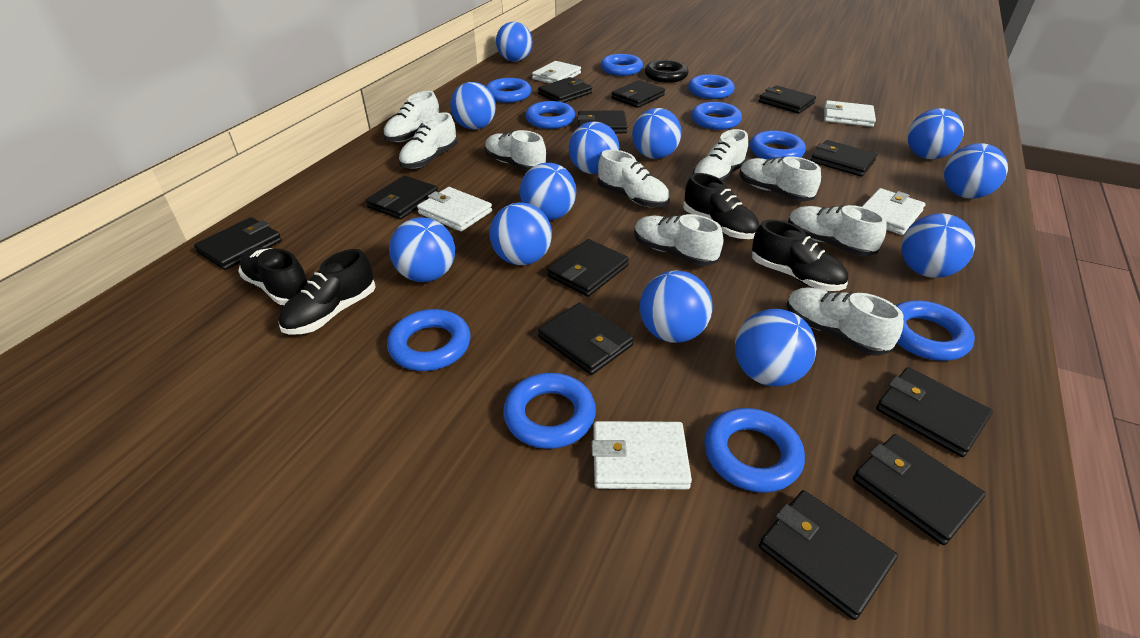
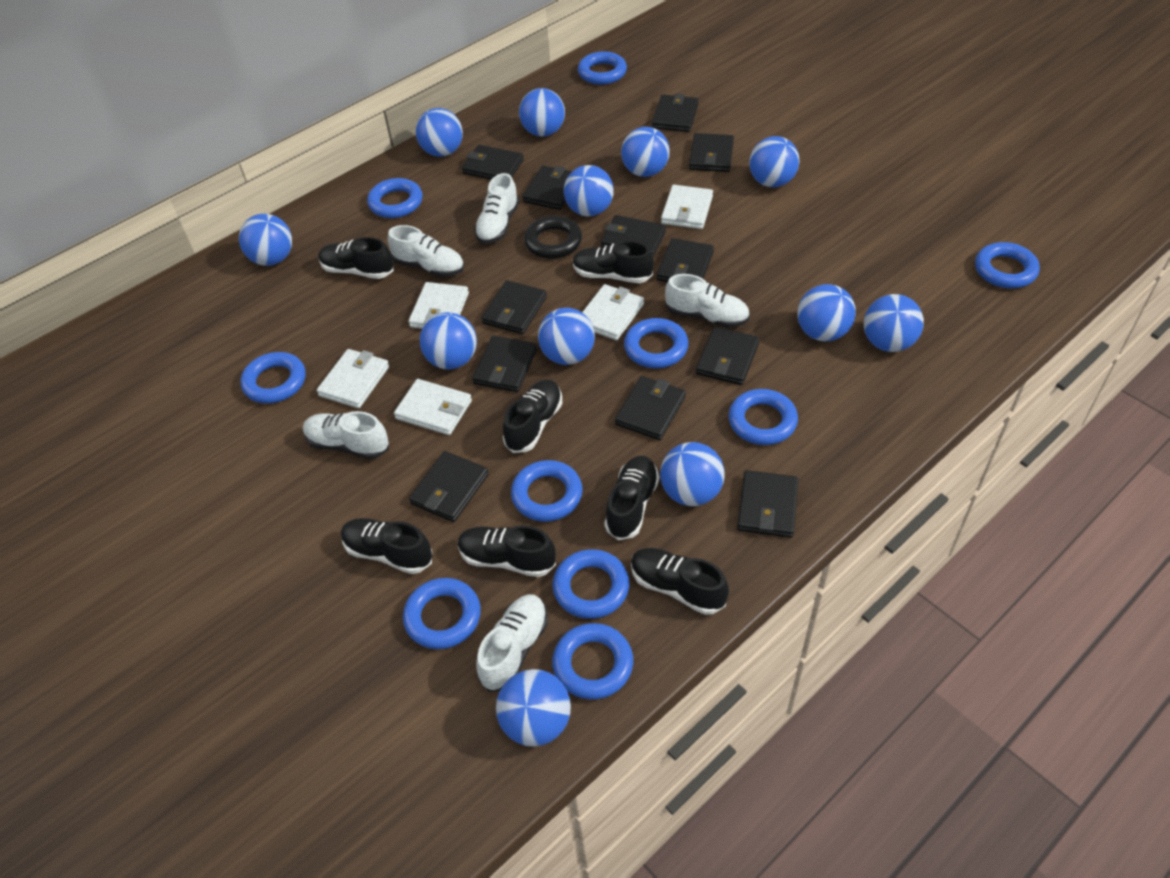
black shoe: [238,247,308,305] [278,249,376,335] [683,173,759,239] [752,220,848,291] = 4 -> [318,237,394,279] [341,518,432,574] [458,525,556,577] [503,380,562,453] [573,241,654,283] [604,456,659,540] [631,548,729,615] = 7
white shoe: [383,91,439,142] [399,112,458,169] [485,130,547,172] [598,149,670,207] [634,214,723,266] [693,129,748,182] [739,156,821,202] [786,287,903,356] [788,205,887,256] = 9 -> [303,411,389,459] [388,225,464,277] [474,173,519,244] [476,594,548,692] [665,274,750,328] = 5

